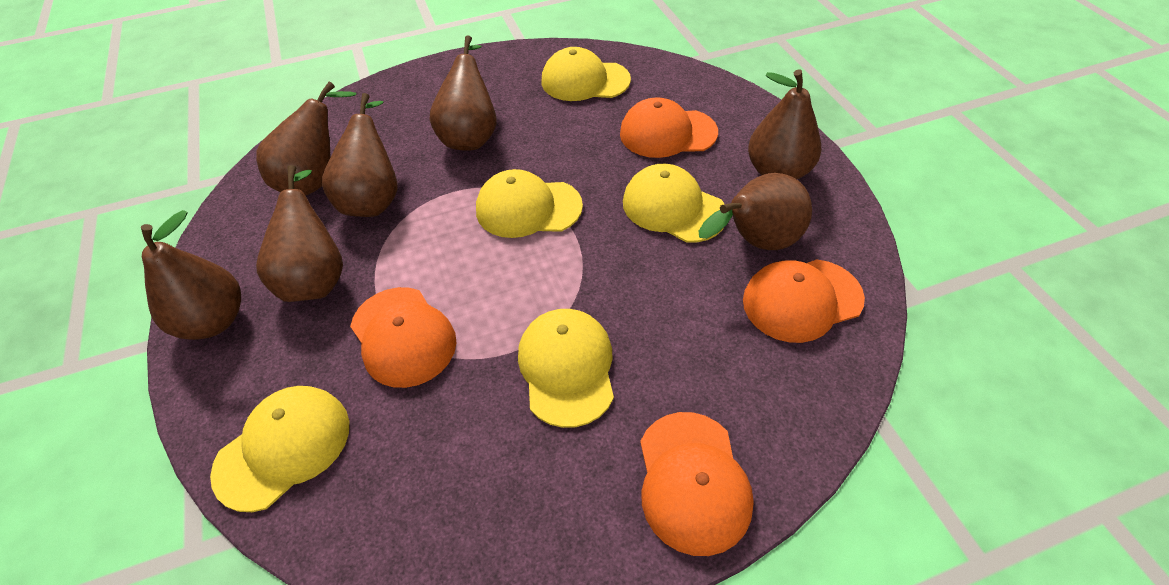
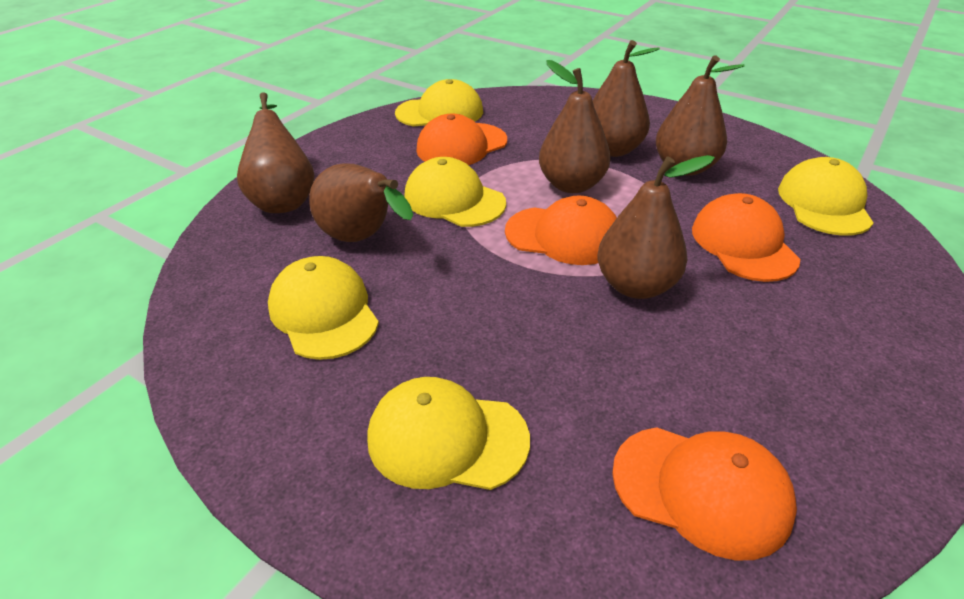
brown pear: [141,210,241,340] [256,82,356,196] [256,165,343,302] [322,93,398,217] [430,35,497,151] [699,173,812,250] [748,69,822,179] = 7 -> [237,92,315,213] [309,163,413,242] [539,60,611,193] [593,40,660,157] [597,155,715,299] [656,55,744,176] = 6

